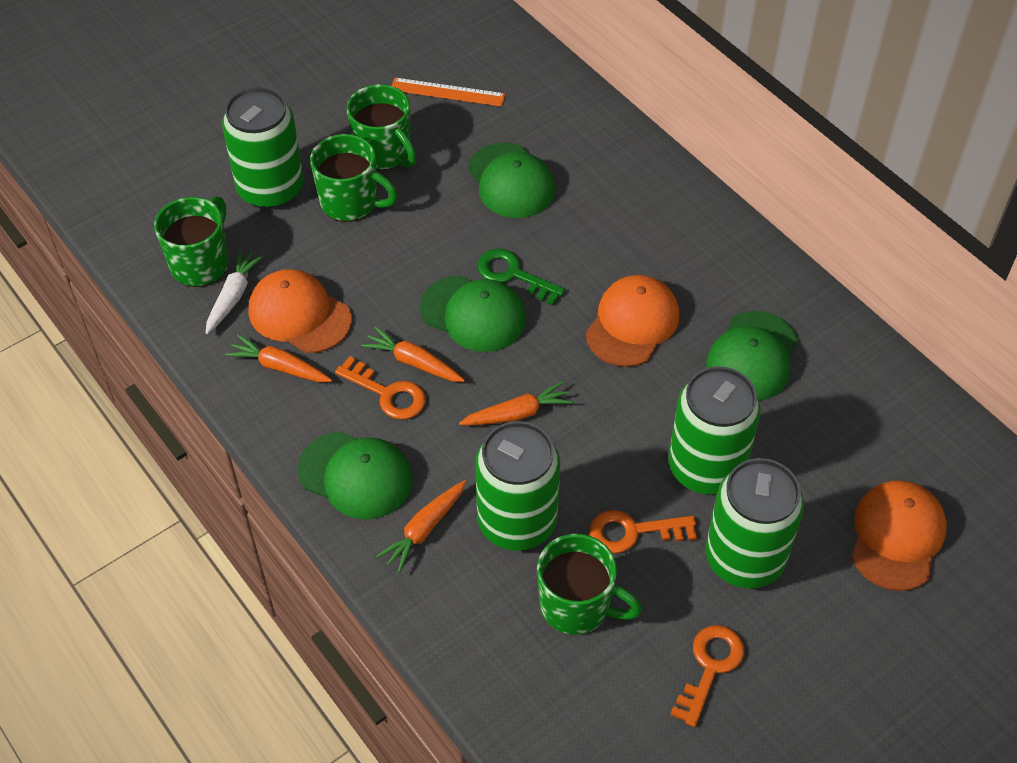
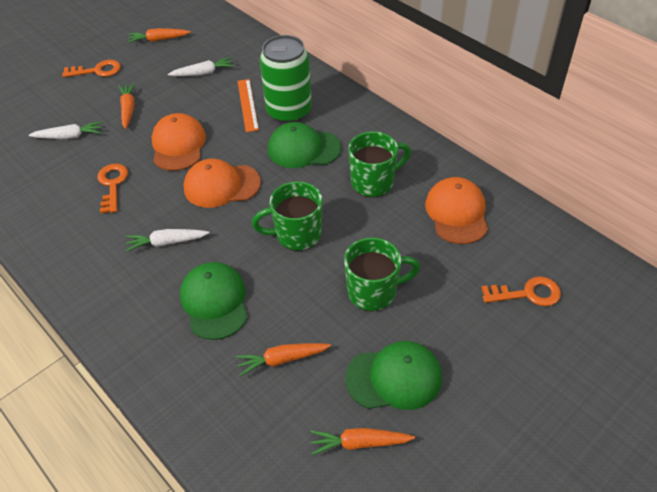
green can: [222,87,304,209] [476,421,560,550] [669,366,760,494] [706,458,804,589] = 4 -> [259,35,312,124] = 1
green cap: [297,431,413,520] [420,275,526,352] [468,143,555,218] [706,311,798,401] = 4 -> [180,262,248,340] [268,122,341,168] [345,341,442,410] = 3
green key: [477,248,565,305] = 1 -> none = 0
green mug: [154,196,229,287] [310,134,398,222] [347,84,417,170] [537,534,642,635] = 4 -> [252,181,323,251] [344,237,420,311] [348,131,411,198] = 3
white carrot: [206,249,264,334] = 1 -> [29,121,102,139] [126,229,209,252] [168,57,234,76] = 3

